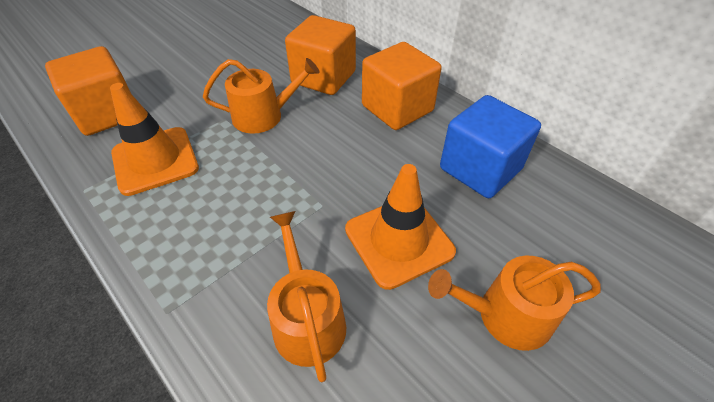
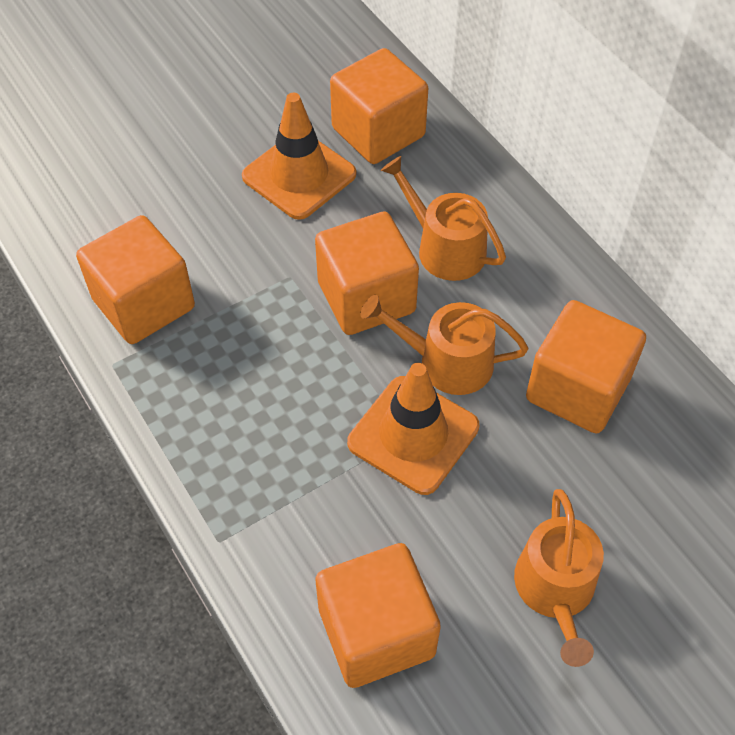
blue cube: [440,95,541,198] = 1 -> none = 0
orange cube: [45,46,131,136] [285,15,356,95] [362,42,442,130] = 3 -> [76,215,195,344] [315,211,419,335] [315,543,441,688] [330,48,428,164] [526,300,646,433] = 5

